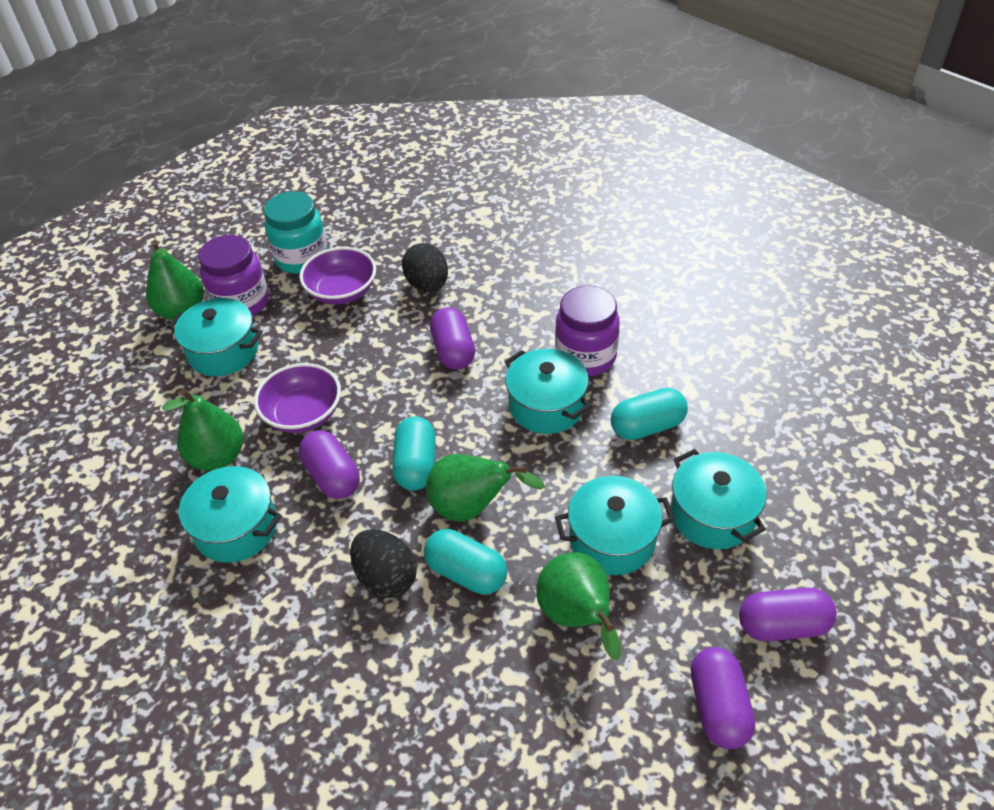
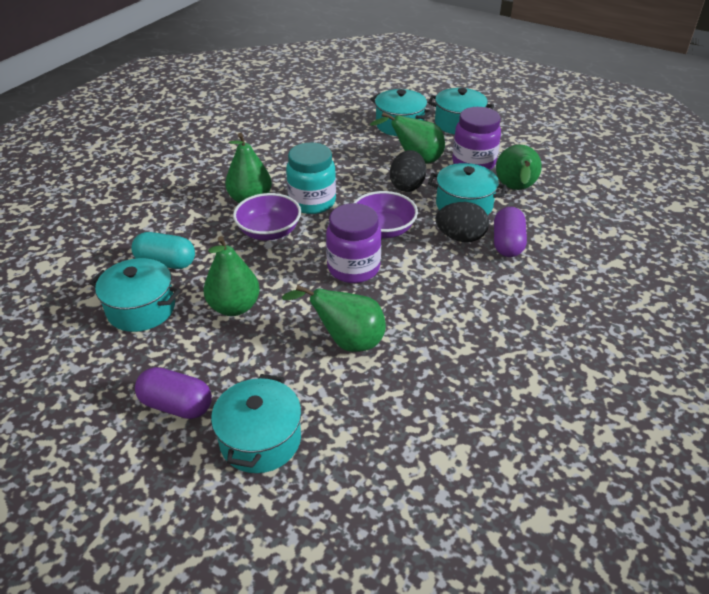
green pear: [146,240,204,320] [162,389,243,471] [426,454,545,522] [536,552,621,660] = 4 -> [204,236,260,316] [225,133,272,203] [282,285,386,352] [370,112,445,164] [496,145,542,190] = 5
purple capsule: [299,430,360,499] [430,307,475,370] [691,647,755,749] [739,588,837,641] = 4 -> [135,367,212,419] [494,207,527,257] = 2
turquoise capsule: [392,416,436,491] [424,529,507,594] [611,388,688,440] = 3 -> [132,232,195,269] = 1

